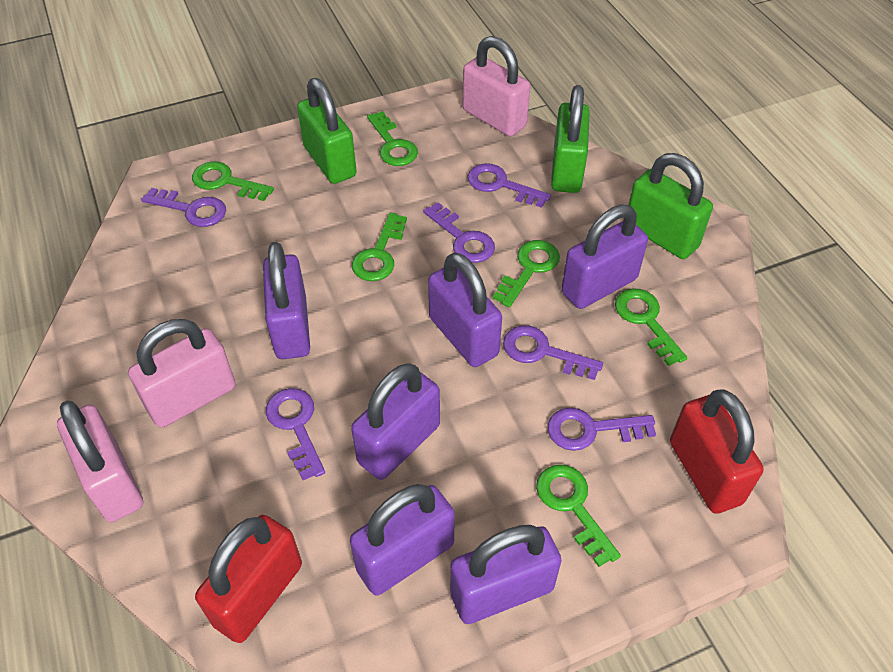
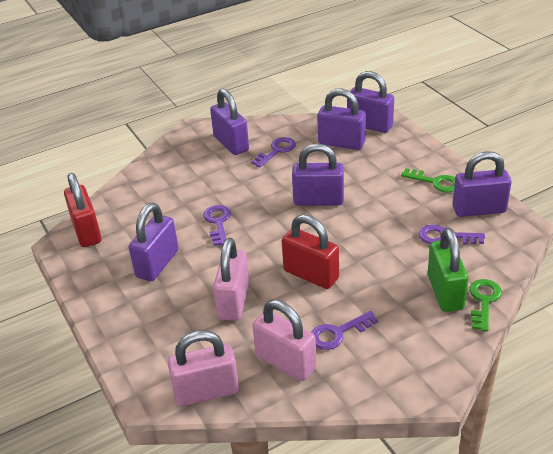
green key: [192,161,274,201] [352,212,407,281] [367,111,418,166] [493,240,560,307] [536,465,621,567] [615,289,687,366] = 6 -> [401,168,455,192] [469,279,502,332] = 2
green padlock: [297,78,357,184] [551,85,590,193] [629,153,713,259] = 3 -> [428,228,468,312] = 1
purple key: [141,188,226,227] [266,388,325,480] [423,202,495,263] [468,163,551,208] [503,325,603,380] [548,408,656,451] = 6 -> [203,205,231,246] [251,137,296,168] [311,311,378,350] [419,225,485,245] = 4

